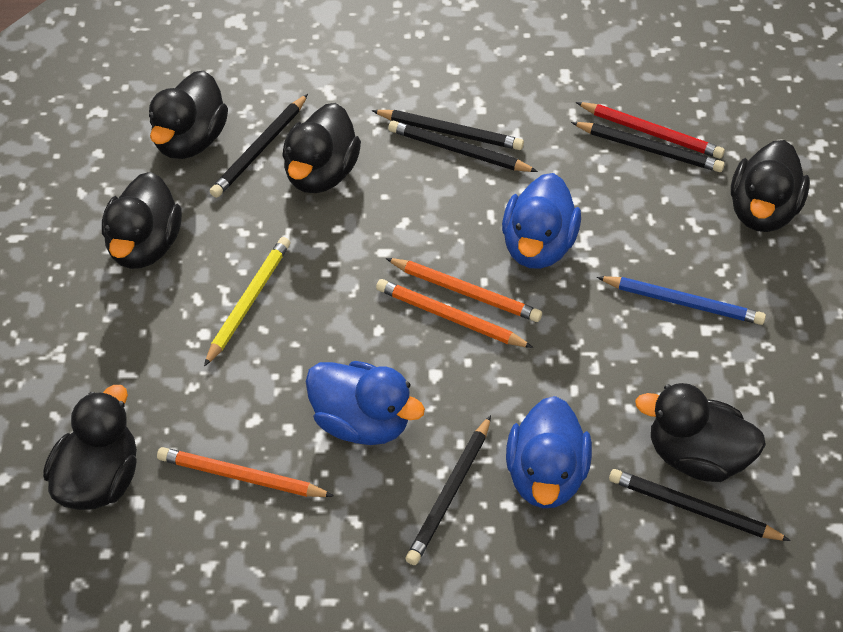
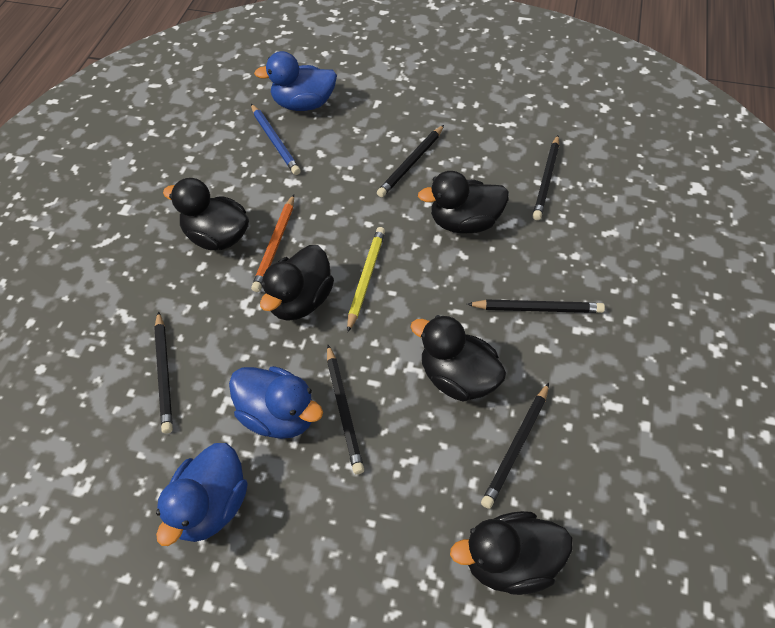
black duck: [43,385,137,510] [102,172,182,269] [149,71,228,159] [282,103,361,193] [635,383,766,482] [731,140,810,232] = 6 -> [163,178,249,250] [260,245,334,321] [410,315,506,402] [418,171,509,234] [450,511,573,595] = 5
orange pencil: [157,447,334,497] [376,279,533,348] [385,258,542,322] = 3 -> [251,194,294,292] = 1
red pencil: [576,102,725,159] = 1 -> none = 0

